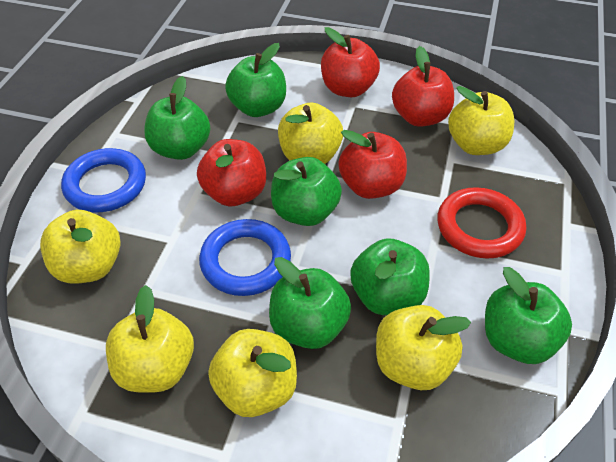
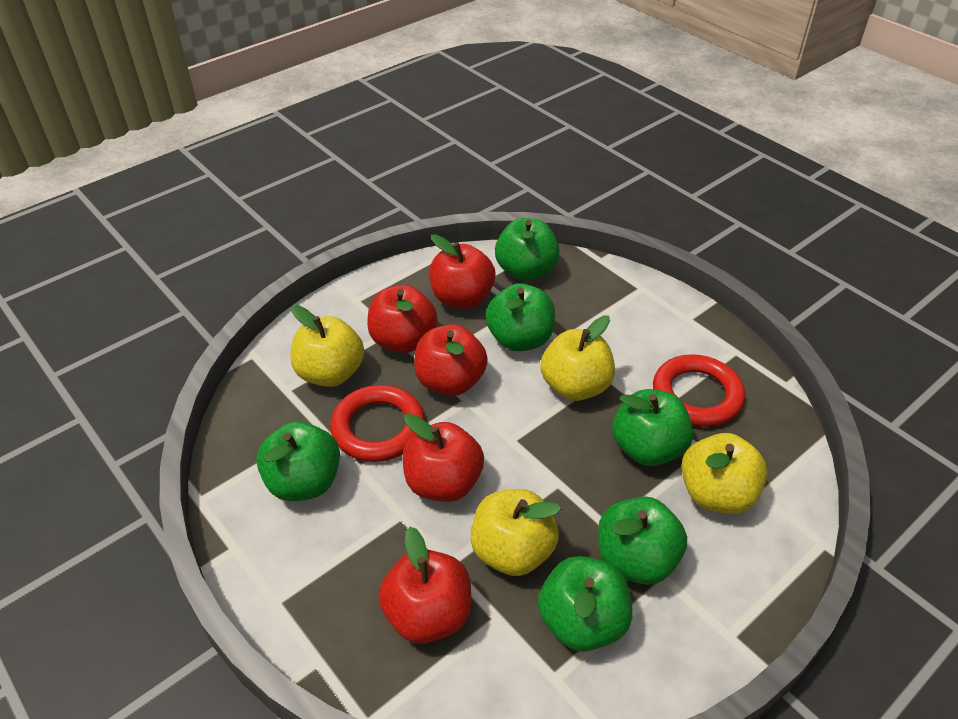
blue ring: [61,148,146,212] [199,219,291,296] = 2 -> none = 0
red apple: [197,139,266,206] [321,27,380,97] [338,130,407,199] [392,46,454,127] = 4 -> [367,285,438,353] [378,527,471,644] [403,414,484,502] [414,324,488,396] [429,234,495,309] = 5
red ring: [437,187,526,259] = 1 -> [330,385,425,462] [653,354,745,427] = 2
yellow apple: [40,210,121,284] [106,285,194,393] [208,329,297,417] [278,103,343,164] [376,305,471,390] [448,86,514,155] = 6 -> [291,305,364,387] [470,489,561,576] [541,316,615,401] [681,433,768,514] = 4

